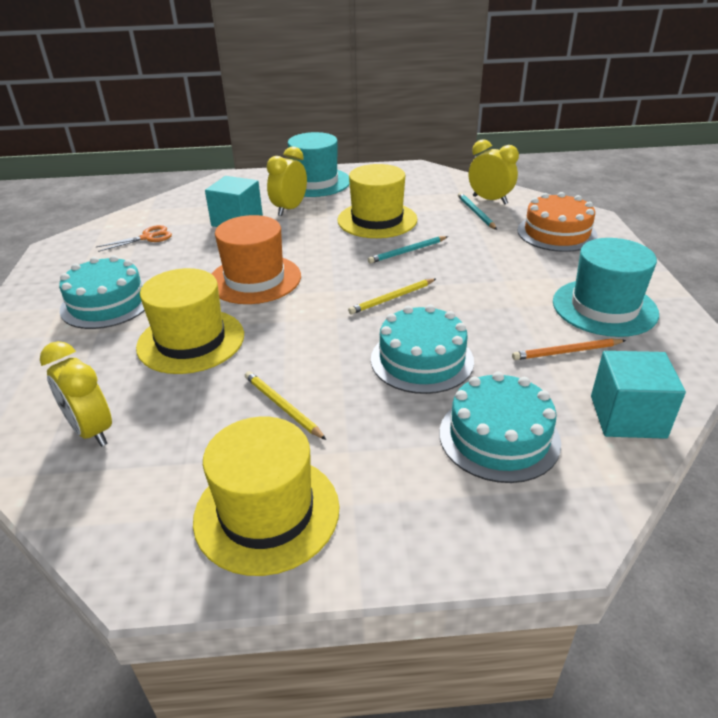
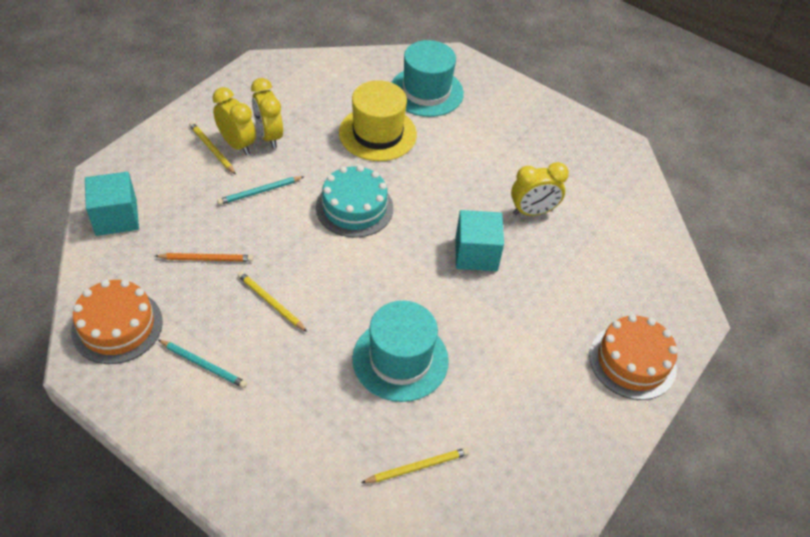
orange cake: [517,192,598,252] = 1 -> [71,279,163,364] [589,314,678,400] = 2
orange hat: [212,215,301,304] = 1 -> none = 0
orange scissors: [96,225,172,252] = 1 -> none = 0
turquoise cake: [59,255,145,329] [371,305,474,394] [439,372,561,483] = 3 -> [316,165,393,238] = 1
yellow hat: [136,268,244,374] [193,417,339,576] [337,164,417,238] = 3 -> [339,80,417,161] = 1
yellow pencil: [245,371,326,440] [348,279,436,314] = 2 -> [189,122,236,175] [237,271,307,332] [361,447,469,483] = 3

